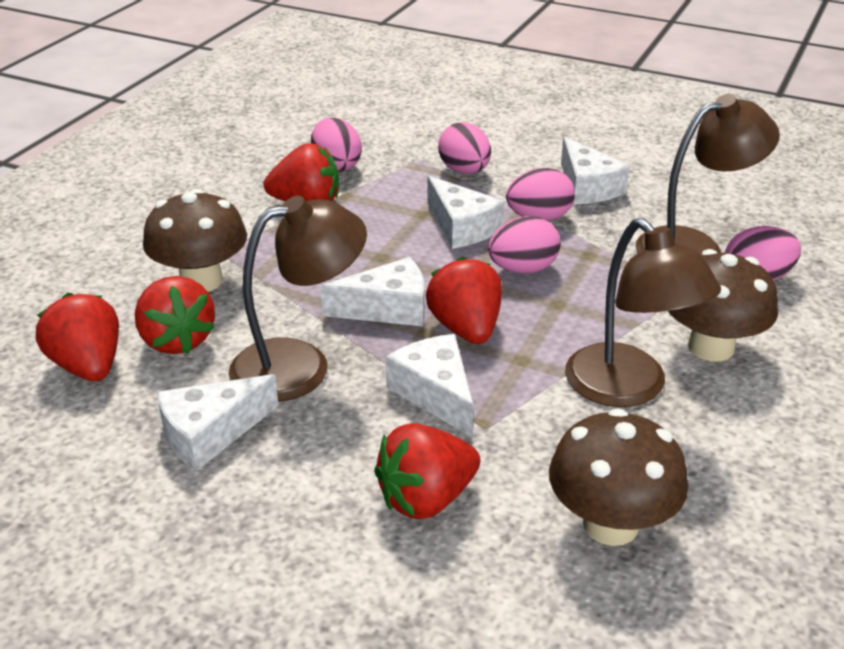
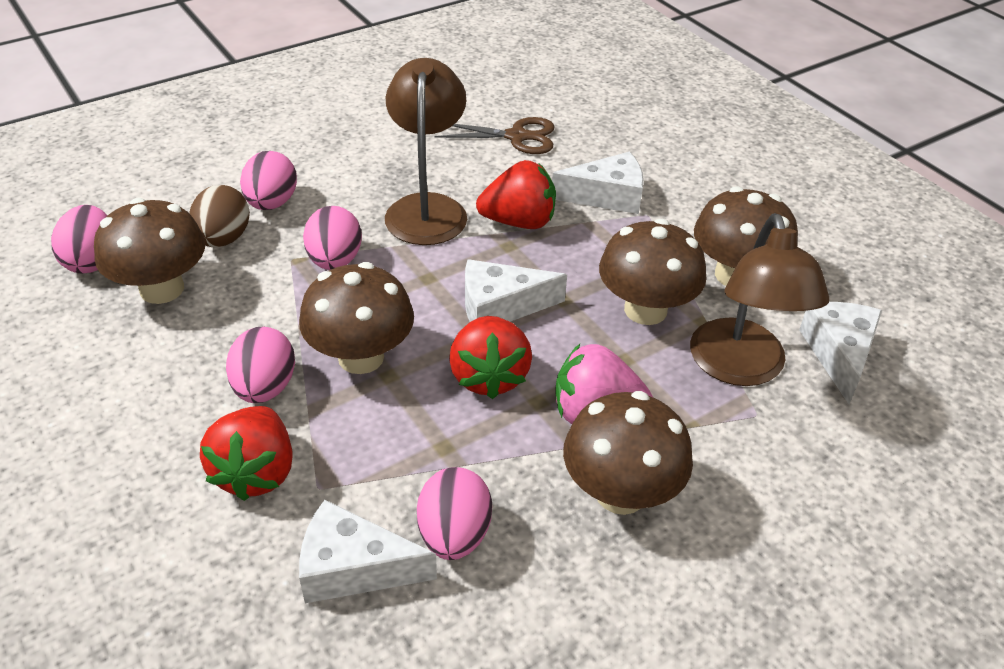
brown egg: none = 0 -> [189,185,250,247] = 1
brown lamp: [229,196,367,402] [565,218,721,407] [635,94,780,254] = 3 -> [385,58,467,245] [690,213,829,386] = 2
brown mushroom: [143,189,247,292] [549,408,688,546] [668,249,778,362] = 3 -> [94,198,205,304] [299,262,414,374] [563,391,693,515] [599,219,707,325] [694,186,798,286] = 5
brown scissors: none = 0 -> [435,117,554,154] = 1
pink strawberry: none = 0 -> [555,344,653,424] = 1
red strawberry: [36,293,119,381] [135,276,215,354] [264,143,339,202] [374,423,480,519] [426,256,502,344] = 5 -> [200,406,293,501] [449,316,532,399] [476,160,556,229] = 3
white cheese: [157,374,279,471] [320,257,424,326] [386,334,474,438] [428,176,504,249] [561,136,630,205] = 5 -> [299,500,437,603] [465,259,567,322] [552,152,644,214] [799,302,882,404] = 4

